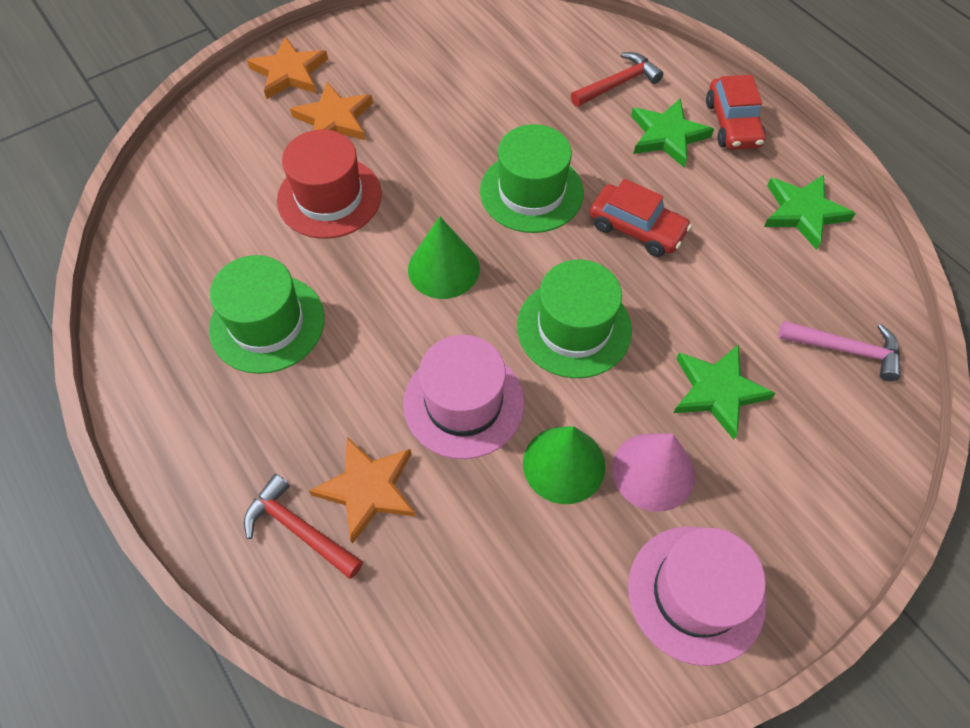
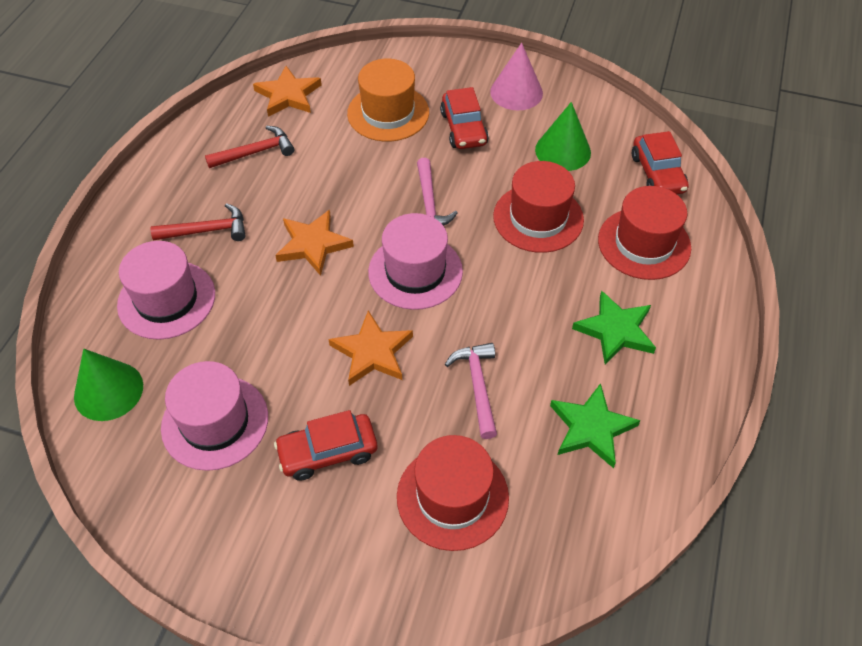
green hat: [209,255,325,374] [480,124,584,233] [517,260,632,378] = 3 -> none = 0
green star: [631,99,714,167] [674,344,776,440] [764,174,856,250] = 3 -> [550,383,640,468] [572,290,656,365] = 2
orange hat: none = 0 -> [347,59,429,142] = 1
pink hammer: [779,321,900,381] = 1 -> [417,158,457,226] [445,343,497,439] = 2
pink hat: [403,335,524,459] [628,526,766,666] = 2 -> [117,241,215,340] [161,361,268,471] [368,213,463,310] = 3
red car: [590,179,692,257] [706,75,766,150] = 2 -> [274,410,377,481] [440,87,489,149] [632,131,689,194] = 3
red hat: [277,130,382,239] = 1 -> [397,435,509,551] [493,161,584,253] [598,186,691,280] = 3

